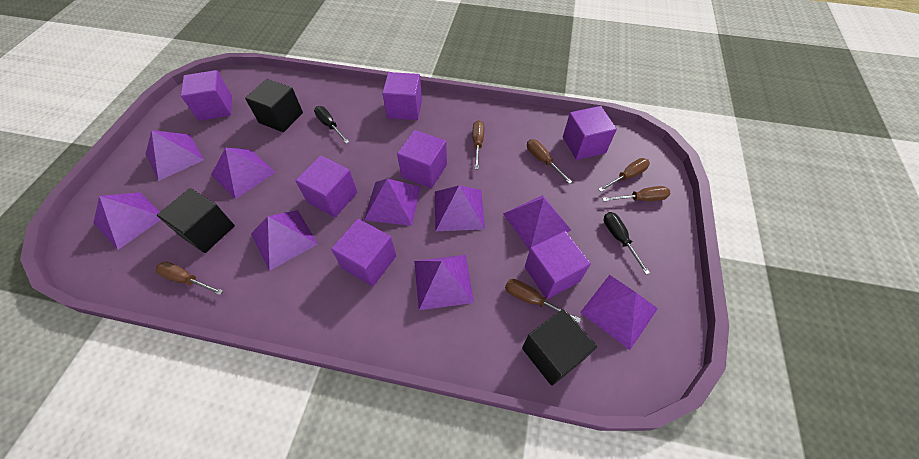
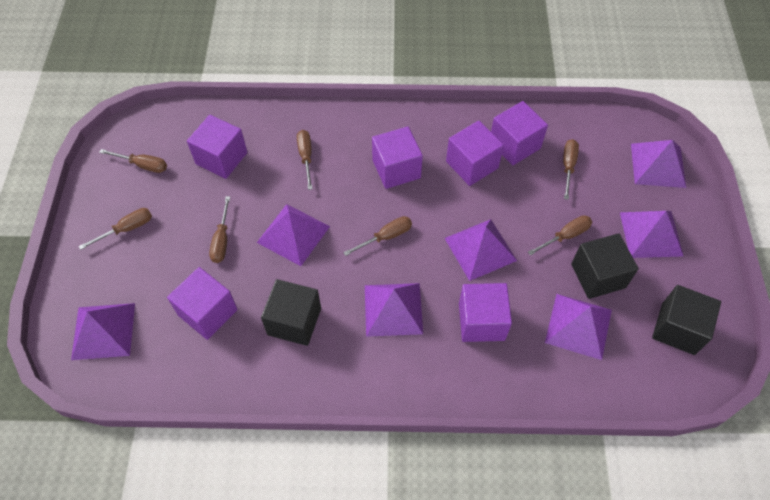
black screwdriver: [314,106,349,144] [604,212,650,275] = 2 -> none = 0
brown screwdriver: [156,261,223,295] [472,120,484,169] [505,279,581,323] [527,139,572,184] [598,158,650,192] [602,186,670,201] = 6 -> [79,208,152,250] [99,149,167,173] [209,196,230,263] [297,130,313,190] [343,216,412,256] [528,215,592,256] [563,139,579,200] = 7
purple cube: [181,70,232,121] [295,156,357,217] [331,219,396,286] [382,72,422,120] [397,130,447,188] [525,231,591,299] [563,106,617,160] = 7 -> [167,267,238,340] [187,115,247,179] [372,126,423,189] [446,121,504,186] [459,283,512,342] [491,101,548,165] = 6
purple pyramid: [93,192,161,250] [146,130,204,181] [211,148,276,200] [251,210,318,271] [364,178,421,226] [414,255,474,310] [435,186,485,231] [503,195,571,250] [580,275,658,350] = 9 -> [71,303,135,360] [257,204,330,266] [365,283,423,337] [445,219,517,281] [545,294,612,360] [620,211,683,258] [631,140,686,188] = 7

